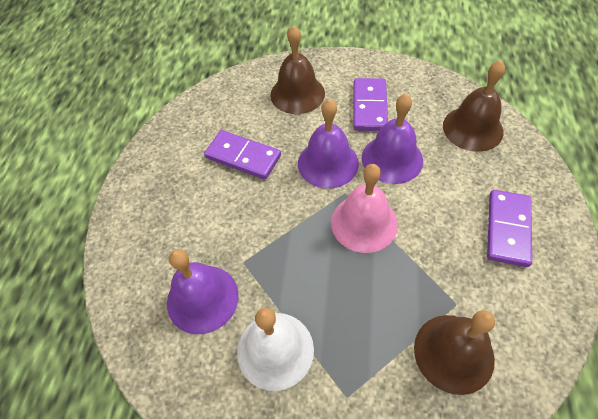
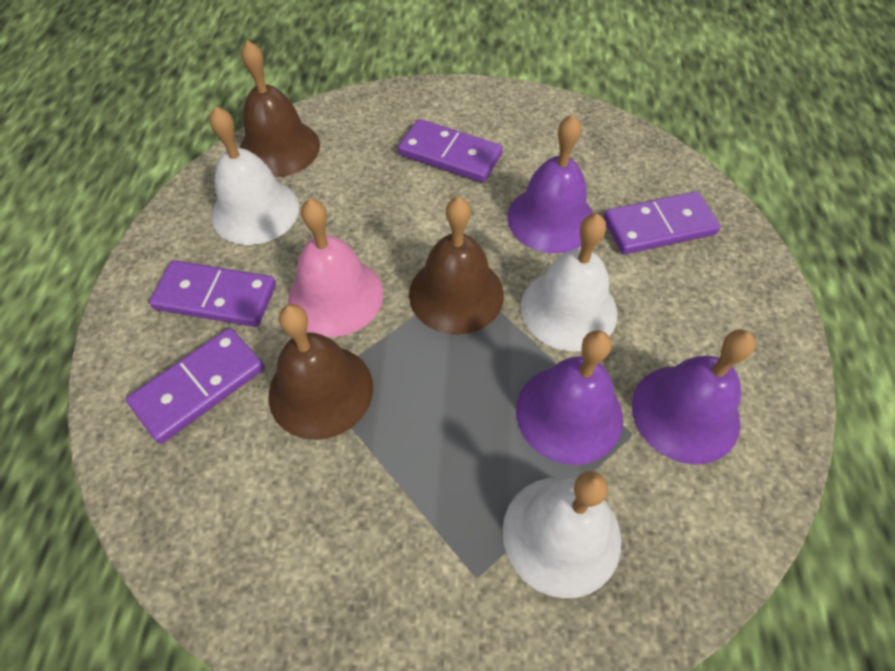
purple domino: [204,130,281,179] [353,78,388,131] [487,190,532,267] = 3 -> [126,328,264,444] [149,260,276,327] [398,119,503,182] [603,191,721,254] = 4
white bell: [237,308,314,391] = 1 -> [209,106,299,245] [502,471,621,598] [521,213,618,351] = 3

